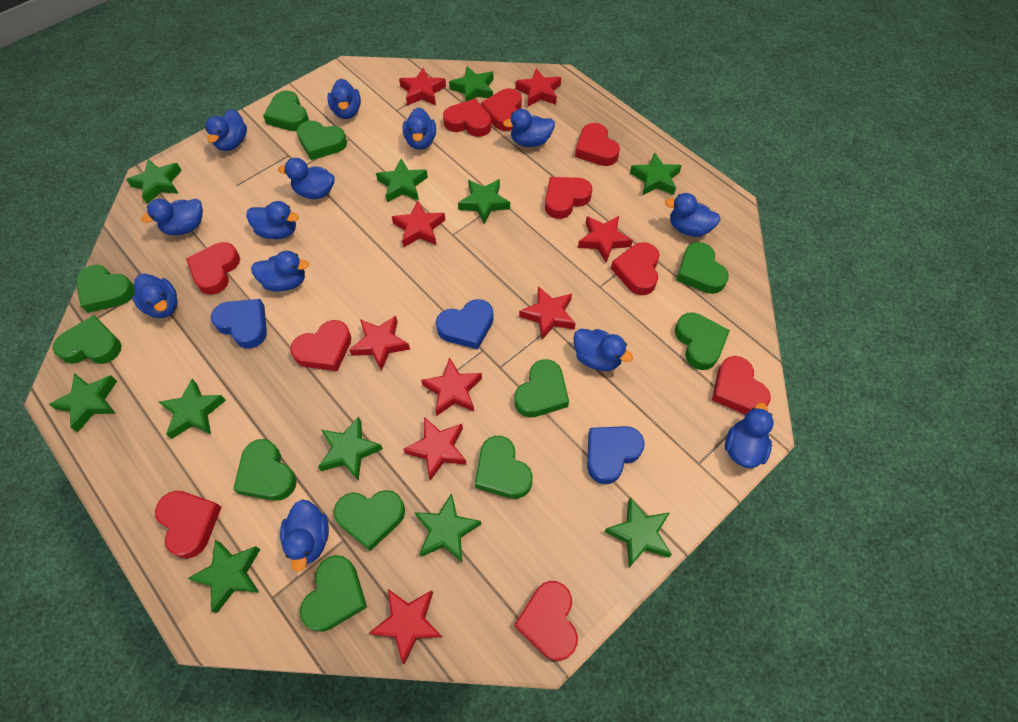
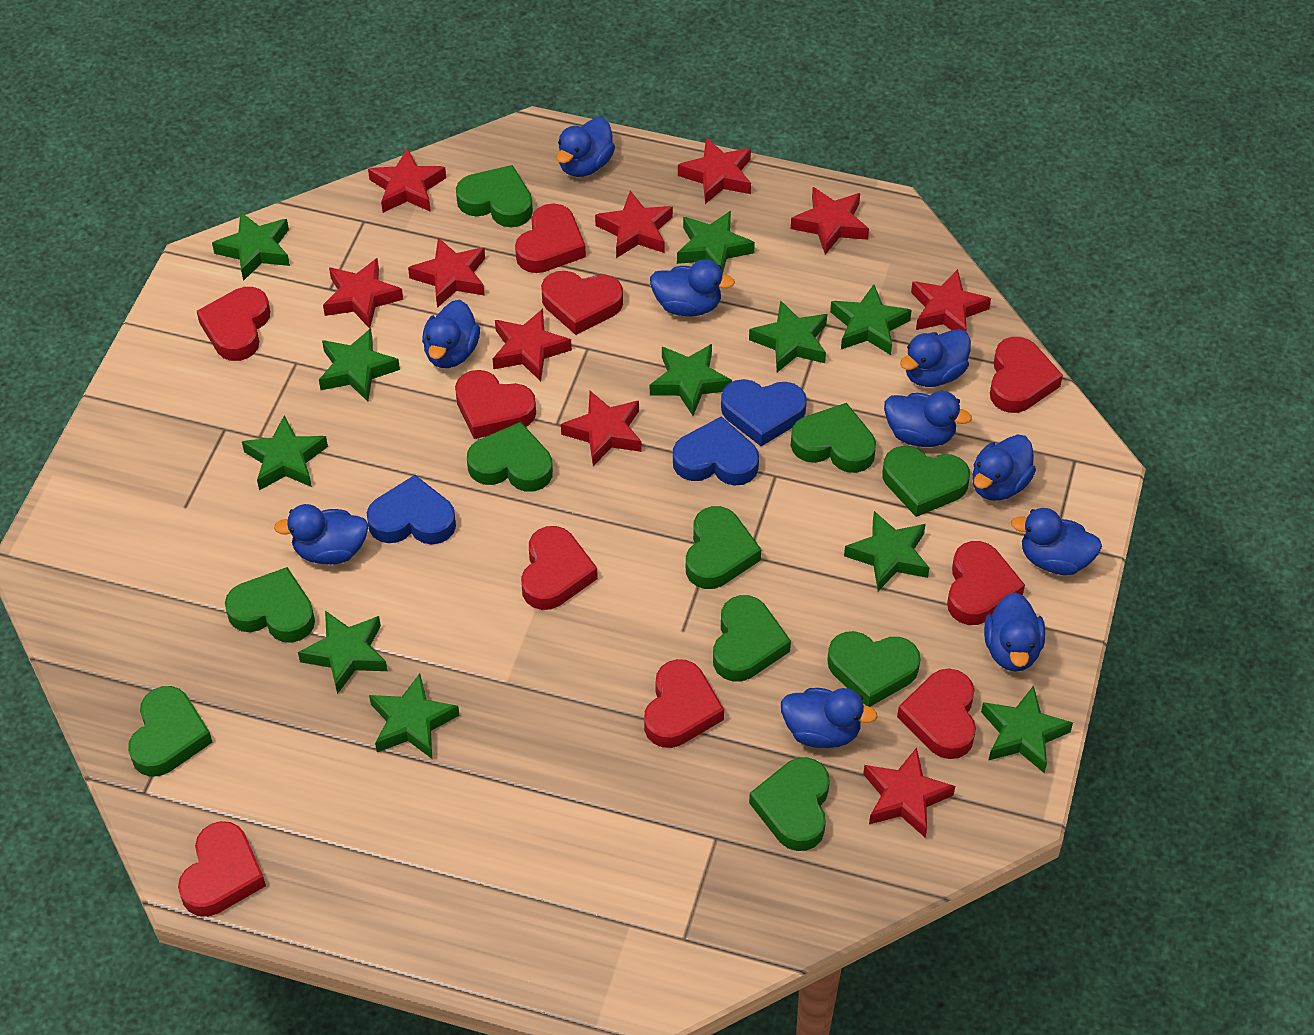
blue duck: [132,274,178,318] [141,199,203,235] [205,109,247,151] [246,201,299,239] [251,251,309,292] [278,158,334,199] [280,499,329,572] [327,78,361,119] [403,107,436,150] [503,109,555,147] [573,329,633,371] [665,193,721,237] [725,403,774,468] = 13 -> [274,504,369,565] [422,300,480,368] [556,117,615,177] [650,259,735,317] [781,688,878,748] [884,391,972,447] [900,329,971,387] [972,434,1036,501] [984,592,1045,672] [1011,508,1102,575] = 10
green heart: [53,315,122,364] [76,265,135,313] [233,439,297,501] [263,91,309,131] [297,121,347,160] [300,555,367,632] [334,490,405,551] [475,436,533,499] [514,359,569,417] [675,312,730,370] [676,242,729,294] = 11 -> [128,686,213,777] [225,567,315,643] [456,165,533,227] [467,422,553,492] [686,506,761,589] [713,595,791,682] [749,757,830,851] [791,403,876,473] [827,631,920,707] [883,446,970,517] = 10
red star: [349,316,410,371] [369,589,442,664] [392,200,445,247] [399,68,446,105] [403,417,467,481] [421,357,482,416] [515,68,561,107] [519,286,576,340] [578,216,633,263] = 9 -> [323,258,403,329] [368,148,446,213] [408,238,485,308] [493,309,572,381] [561,391,642,466] [595,191,673,258] [678,138,751,204] [791,187,869,255] [863,747,955,838] [911,269,991,331] = 10

